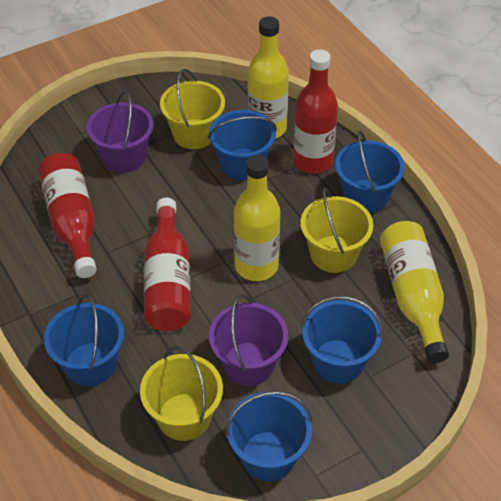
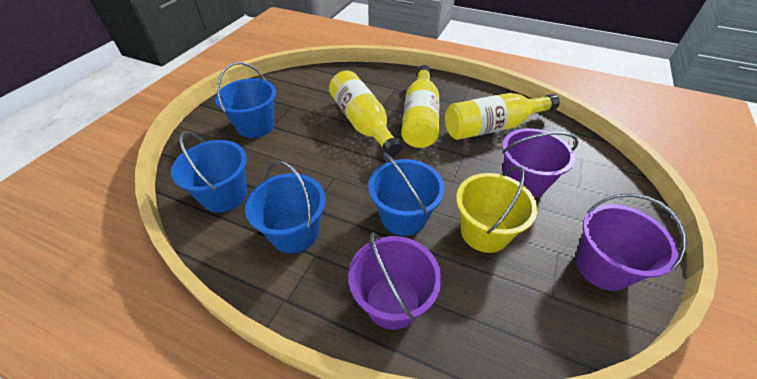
blue bucket: [44,294,124,386] [208,110,277,180] [226,391,313,481] [301,296,383,384] [335,130,405,213] = 5 -> [171,131,247,213] [215,62,276,138] [245,161,326,253] [368,153,445,236] = 4
purple bucket: [87,91,154,173] [209,294,288,386] = 2 -> [348,232,442,330] [502,128,578,198] [575,194,687,291] = 3
red bottle: [38,153,97,278] [144,198,191,331] [293,49,338,174] = 3 -> none = 0
yellow bucket: [140,346,223,441] [160,69,225,149] [300,188,373,273] = 3 -> [456,166,537,253] = 1

